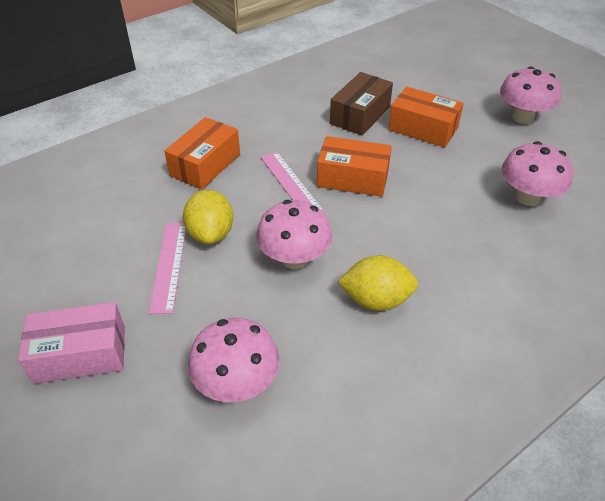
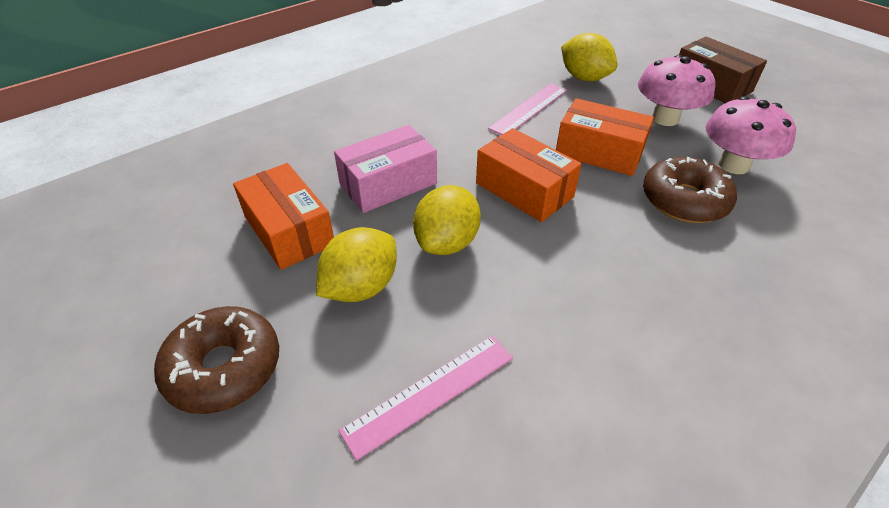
brown donut: none = 0 -> [154,306,279,414] [643,157,737,223] = 2
pink mushroom: [188,318,280,402] [256,200,332,269] [500,67,561,124] [502,141,573,206] = 4 -> [638,55,715,126] [706,96,796,174] = 2
yellow lemon: [183,190,233,244] [338,255,418,311] = 2 -> [316,227,397,302] [413,185,481,255] [561,33,617,81] = 3

